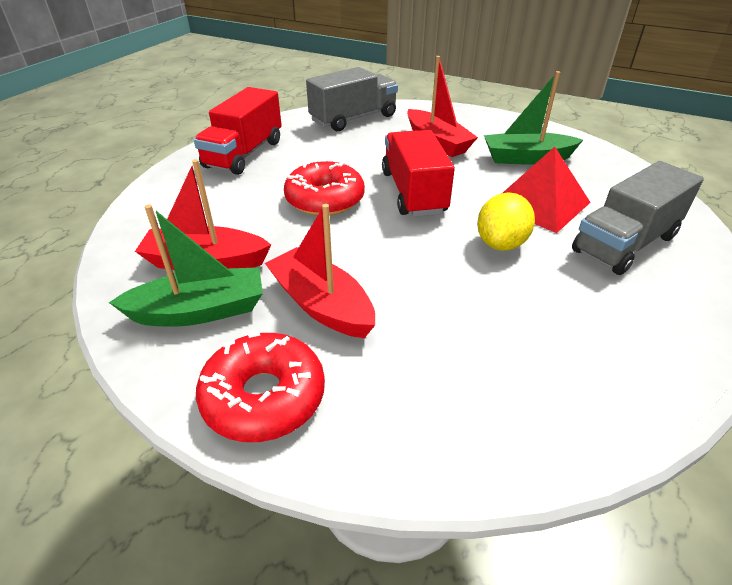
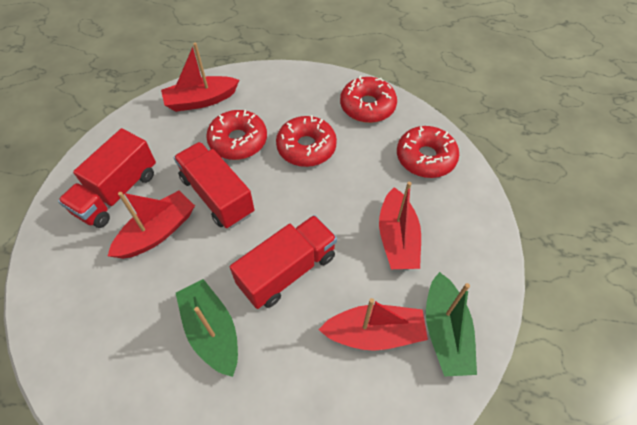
grey truck: [306,67,398,131] [572,161,704,275] = 2 -> none = 0
red boat: [135,159,271,270] [265,204,375,338] [407,56,478,157] = 3 -> [108,190,195,259] [161,42,239,112] [318,298,428,351] [379,182,421,269] = 4
red donut: [196,332,325,442] [284,159,365,216] = 2 -> [206,110,267,160] [276,115,337,167] [340,76,397,123] [397,126,459,178] = 4
red pyramid: [503,147,591,233] = 1 -> none = 0
red truck: [194,87,282,175] [382,130,455,217] = 2 -> [58,128,156,228] [174,142,254,228] [230,215,337,309] = 3
yellow lemon: [477,193,535,251] = 1 -> none = 0

